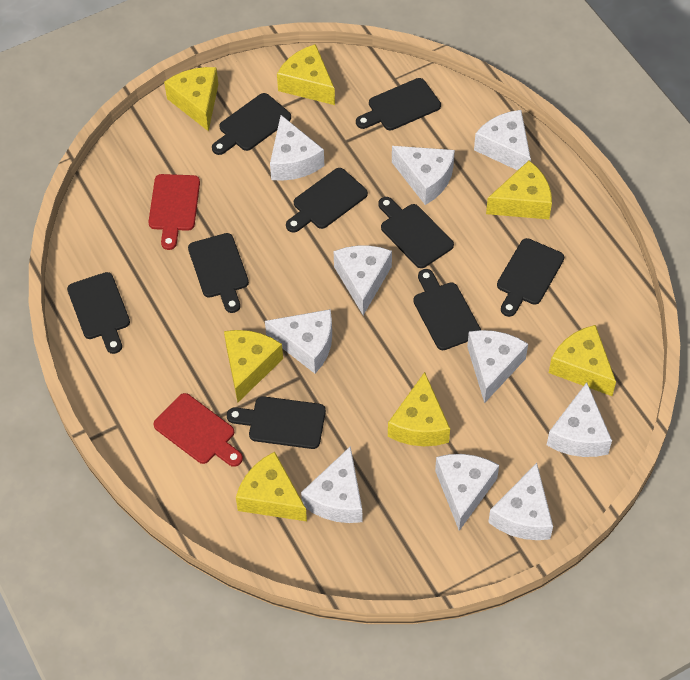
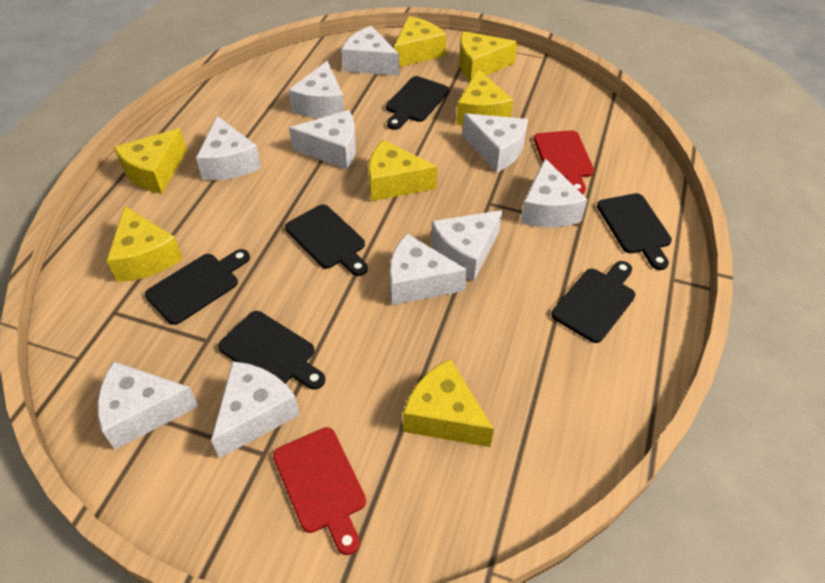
black cutting board: [67,272,130,354] [188,233,249,313] [212,93,291,155] [227,396,326,449] [286,168,368,233] [356,78,441,130] [378,197,454,268] [413,269,481,350] [497,238,564,317] = 9 -> [145,249,250,325] [218,311,325,390] [285,204,368,276] [386,76,449,130] [551,261,635,343] [597,193,672,270] = 6

